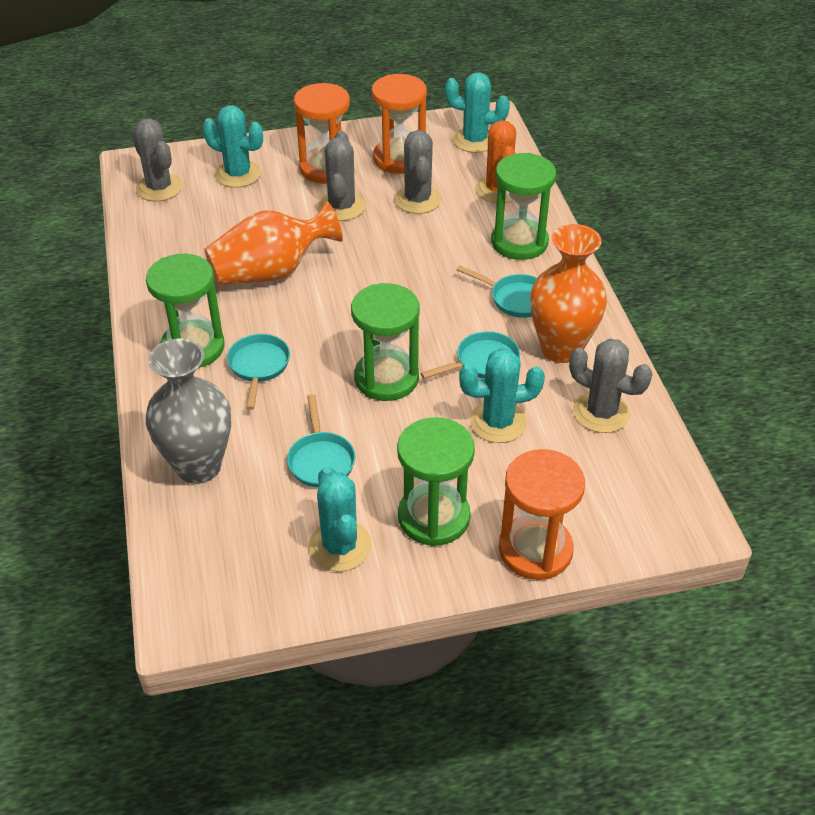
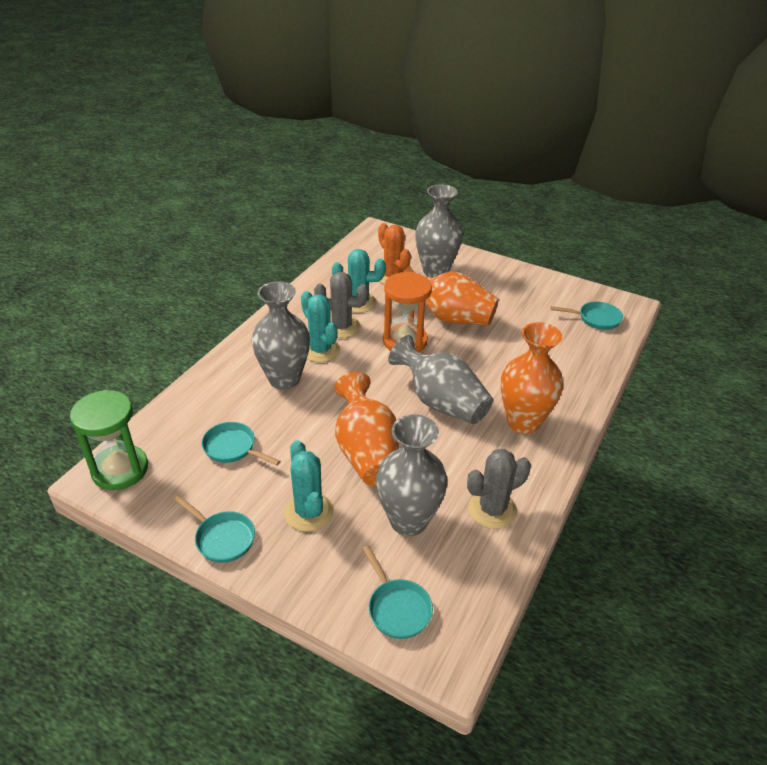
green hourglass: [146,254,225,368] [351,283,420,401] [397,417,475,546] [491,153,556,260] = 4 -> [70,390,148,490] = 1
grey cactus: [132,118,183,201] [318,131,366,221] [395,130,441,214] [569,339,652,433] = 4 -> [314,272,369,338] [467,449,531,529] = 2
grey vase: [146,338,231,484] = 1 -> [251,282,310,389] [376,414,448,536] [388,335,493,424] [415,184,463,278] = 4
orange hourglass: [294,83,350,184] [372,74,427,174] [499,449,585,580] = 3 -> [383,272,432,352] = 1
orange vase: [204,201,343,285] [530,224,607,363] = 2 -> [334,372,399,486] [404,266,499,325] [501,322,563,434] = 3
turquoise cactus: [202,105,263,188] [308,466,372,572] [445,72,510,153] [459,348,545,443] = 4 -> [284,440,334,532] [301,291,340,362] [332,249,386,313] = 3

